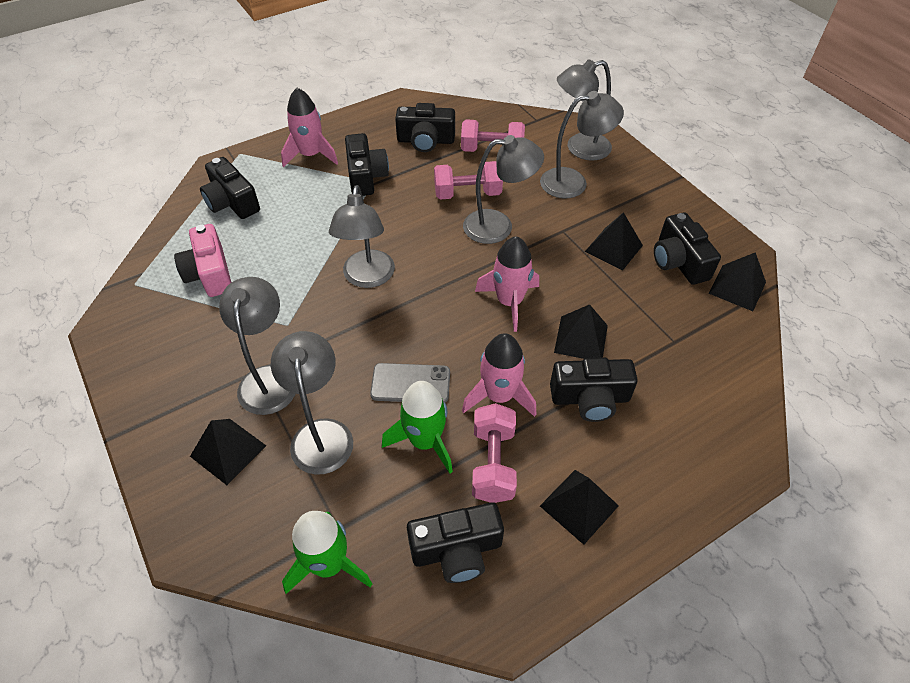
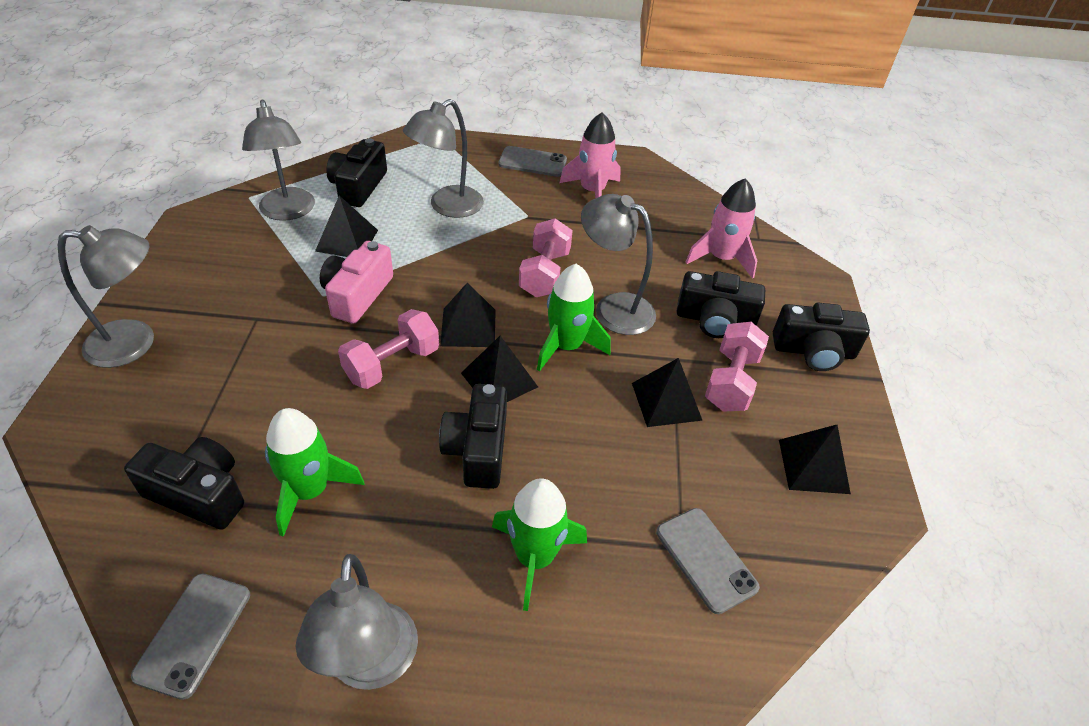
black camera: [200,157,260,219] [345,133,389,196] [395,103,455,152] [407,502,504,583] [550,357,638,422] [654,212,721,285] = 6 -> [124,437,244,530] [326,138,387,207] [439,384,507,489] [677,271,765,338] [773,302,870,371] = 5
green rocket: [282,511,372,594] [382,381,453,473] = 2 -> [265,408,365,537] [492,478,587,611] [537,264,611,372] = 3
grey lamp: [219,277,295,415] [271,331,353,475] [329,185,395,288] [463,135,544,244] [540,91,624,198] [557,59,612,161] = 6 -> [58,225,154,368] [242,100,315,221] [296,554,418,690] [403,99,484,218] [581,194,656,335] = 5
grey phone: [370,363,450,403] = 1 -> [131,574,250,700] [498,146,567,177] [656,508,760,614] = 3
pink rocket: [281,88,338,167] [462,333,536,417] [475,236,539,332] = 3 -> [560,112,621,198] [685,178,757,279] = 2

